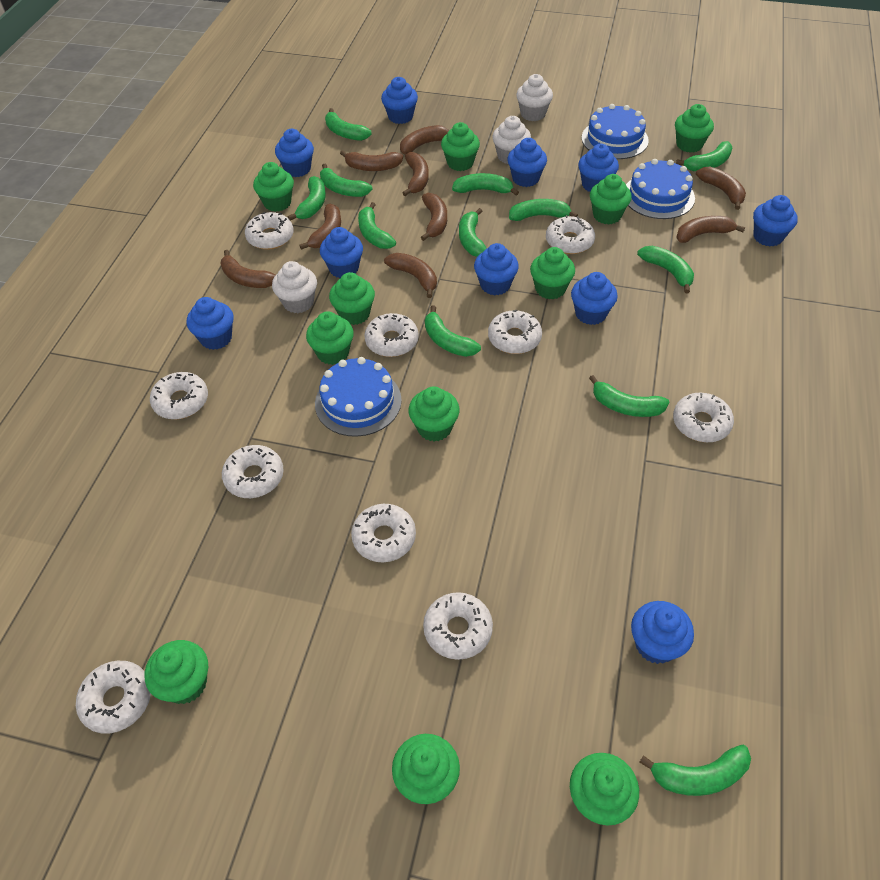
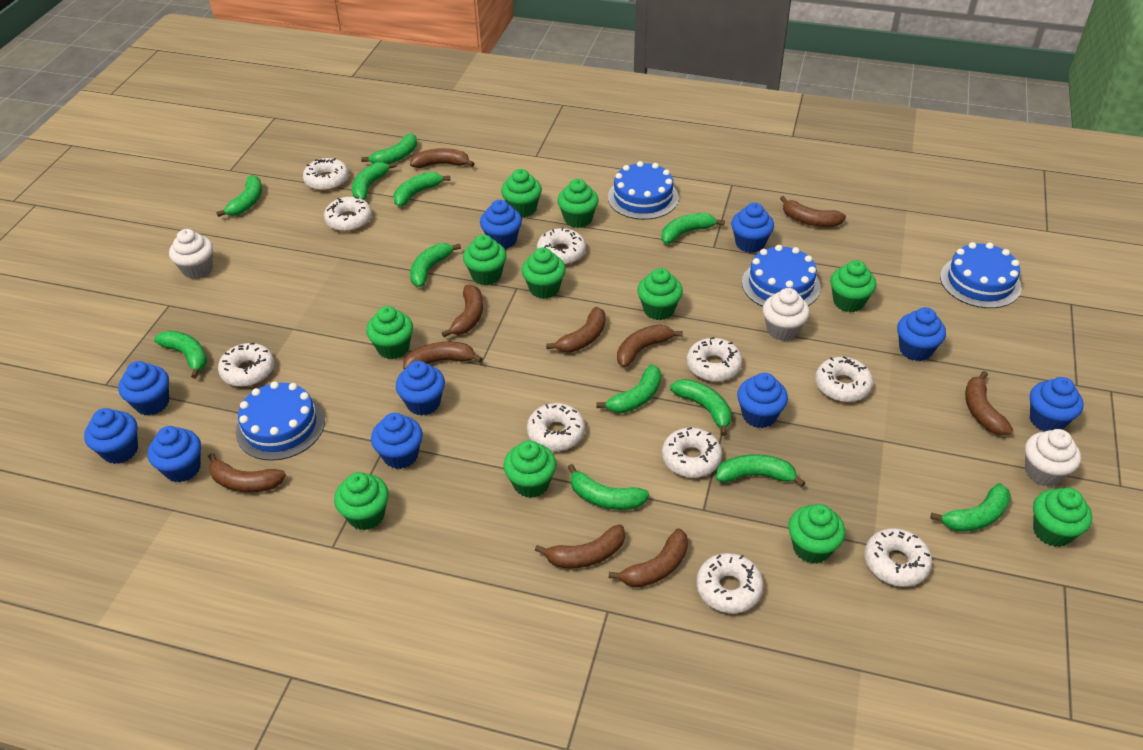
blue cake: [315,357,402,437] [582,104,649,159] [626,159,695,219] = 3 -> [236,381,325,461] [608,161,679,220] [742,245,821,307] [940,242,1022,308] = 4
brown banana: [221,250,275,288] [299,204,341,250] [340,150,403,171] [384,253,437,298] [400,125,449,155] [403,152,429,196] [421,193,447,241] [676,216,745,243] [696,166,746,210] = 9 -> [208,453,286,493] [403,342,483,370] [410,148,475,168] [442,285,483,337] [535,524,625,568] [546,307,606,353] [609,528,688,588] [617,325,683,368] [780,196,846,227] [965,371,1013,435] = 10

